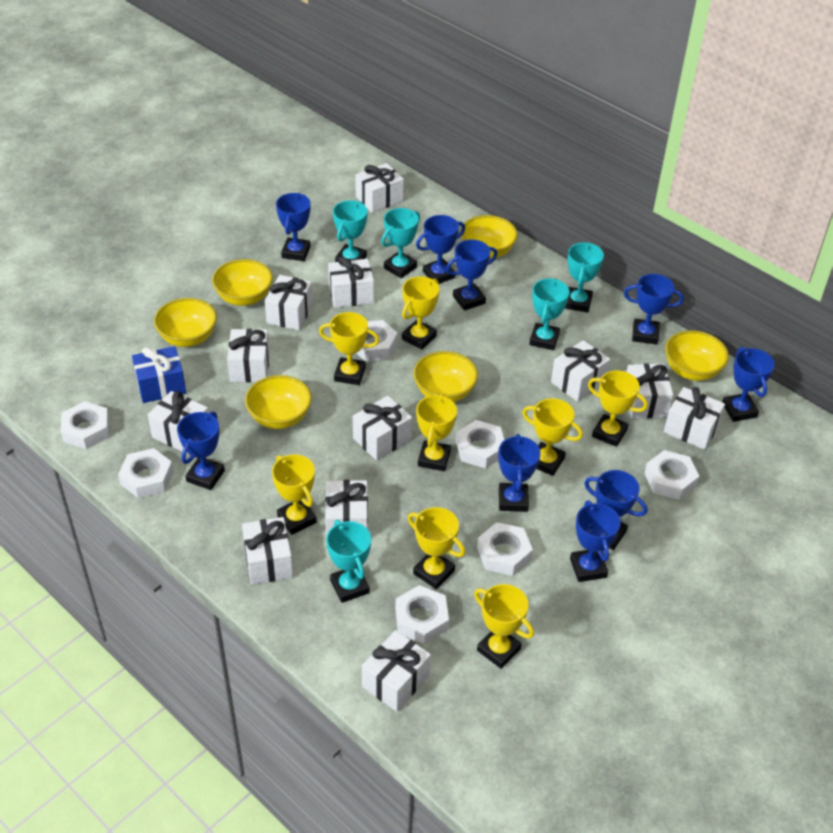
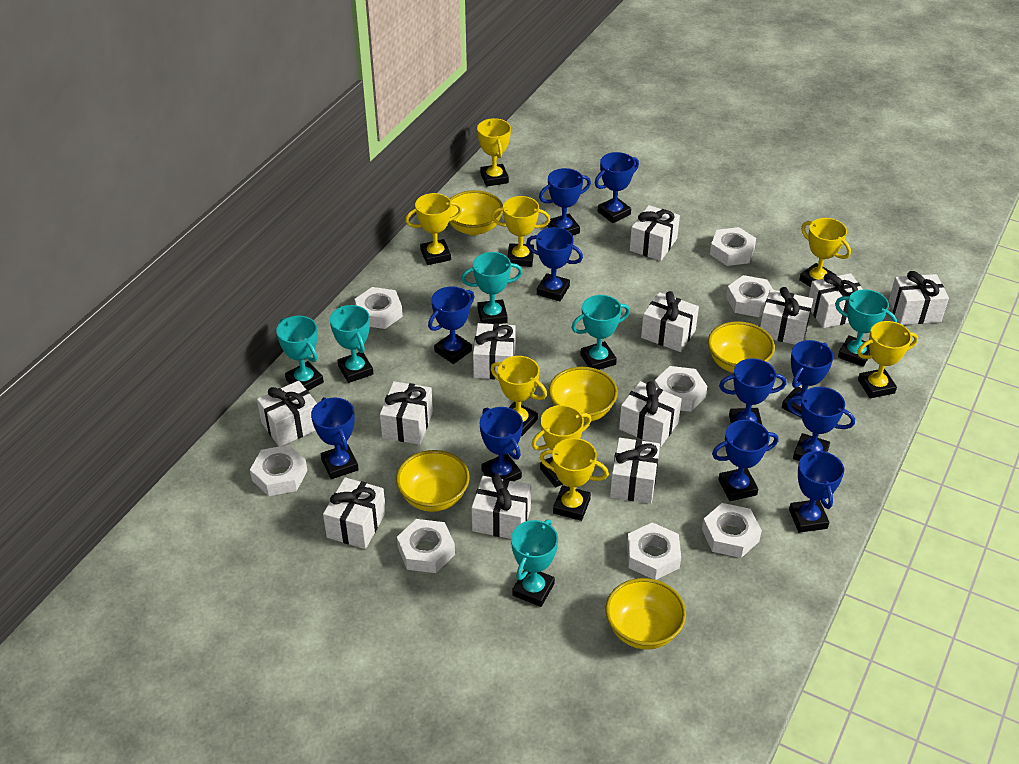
blue gift: [132,346,186,403] = 1 -> none = 0
blue trophy: [177,412,225,490] [276,193,311,261] [416,215,465,284] [446,239,497,311] [498,434,541,512] [570,501,621,582] [584,470,647,550] [624,274,684,344] [722,347,775,422] = 9 -> [311,397,359,479] [428,286,475,364] [480,407,523,481] [526,227,583,301] [539,168,591,235] [595,152,639,223] [712,420,778,501] [719,358,787,425] [782,340,834,418] [787,387,855,461] [789,449,844,533] = 11
turquoise trophy: [326,520,371,603] [333,200,368,262] [381,208,420,278] [529,278,570,350] [565,242,604,313] = 5 -> [276,316,324,391] [330,305,373,383] [461,252,523,324] [511,519,558,607] [571,295,630,370] [835,289,897,367] = 6
white nut: [61,401,109,449] [118,448,173,498] [356,320,398,361] [395,585,449,644] [456,420,504,469] [477,522,533,576] [645,450,699,500] = 7 -> [250,445,307,496] [354,287,403,329] [397,519,455,573] [627,522,681,580] [655,366,707,412] [702,503,762,558] [710,227,756,266] [726,275,773,317] = 8
yellow bowl: [154,298,217,347] [212,259,273,306] [245,375,312,429] [413,351,478,402] [460,215,518,259] [665,330,729,381] = 6 -> [396,450,470,512] [449,190,503,236] [549,367,618,422] [606,578,686,650] [708,321,775,373] = 5

